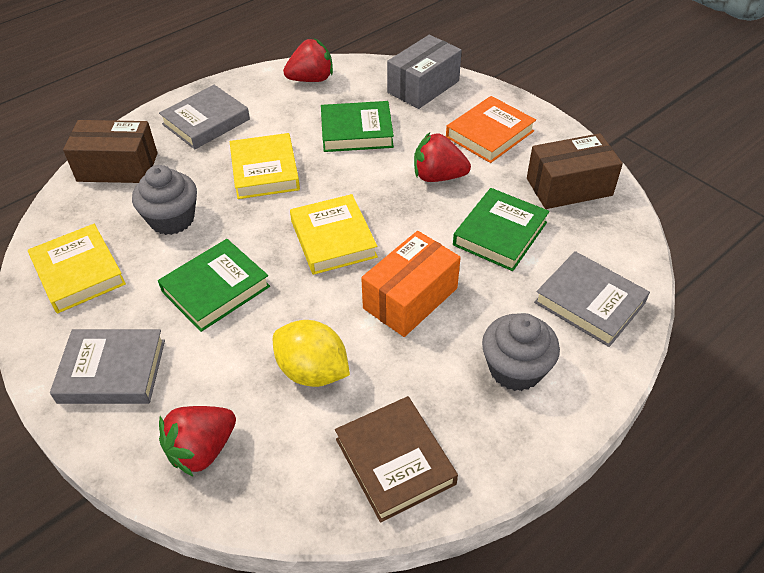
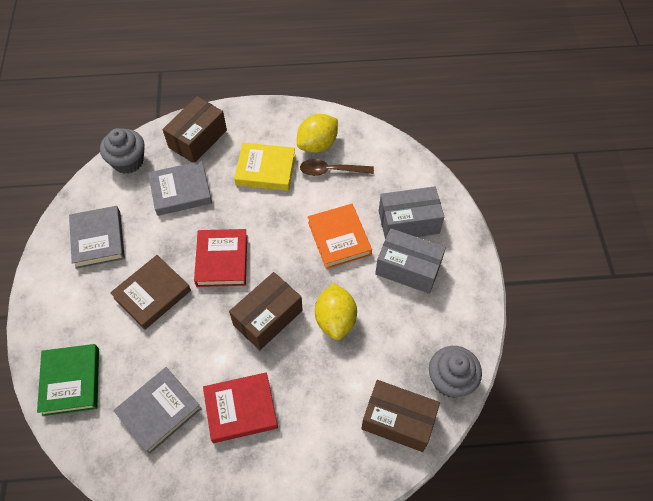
brown box: [63,120,158,183] [527,133,623,209] = 2 -> [163,96,227,163] [229,272,303,350] [361,380,440,452] = 3
brown spoon: none = 0 -> [300,159,374,176] = 1
green book: [158,239,270,332] [321,101,394,152] [453,188,550,271] = 3 -> [37,344,99,416] = 1
grey box: [387,35,462,109] = 1 -> [375,228,446,294] [379,186,444,239] = 2
orange box: [361,231,461,337] = 1 -> none = 0
red book: none = 0 -> [194,229,247,287] [203,372,278,443] = 2
red strawberry: [159,406,236,477] [283,39,333,82] [414,132,471,182] = 3 -> none = 0
yellow book: [28,224,126,313] [230,133,300,199] [290,194,378,275] = 3 -> [234,143,295,191] = 1
yellow lemon: [273,320,350,387] = 1 -> [297,114,338,153] [315,283,357,340] = 2

